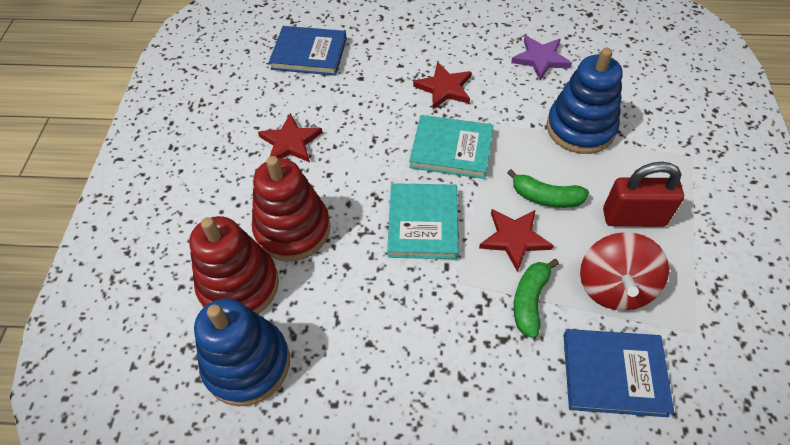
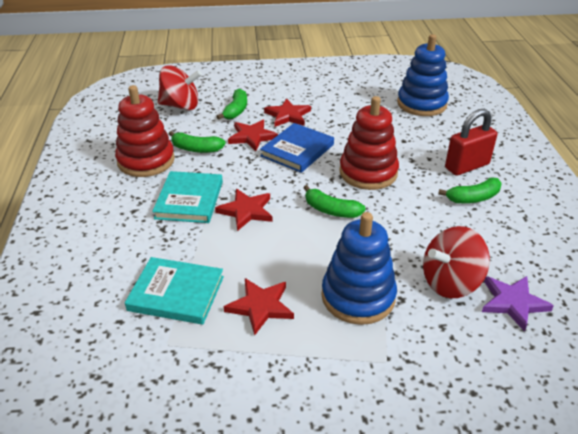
blue book: [269,26,347,76] [563,329,674,417] = 2 -> [260,123,334,173] = 1
green banana: [507,169,589,208] [514,259,559,338] = 2 -> [169,131,226,153] [216,89,247,120] [303,185,366,218] [438,177,502,203] = 4
red spinning top: [580,232,669,311] = 1 -> [158,65,202,110] [423,226,490,298] = 2
red star: [258,113,322,162] [413,62,472,109] [479,209,554,272] = 3 -> [215,189,272,231] [224,278,294,336] [228,120,278,151] [264,99,311,127] = 4

